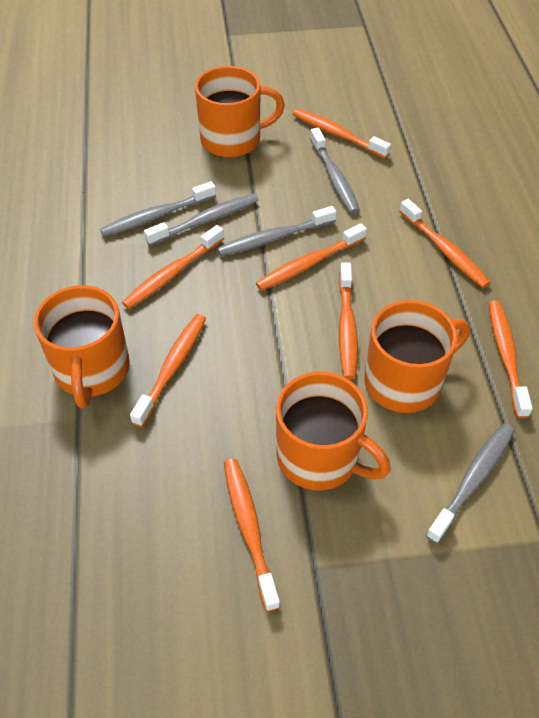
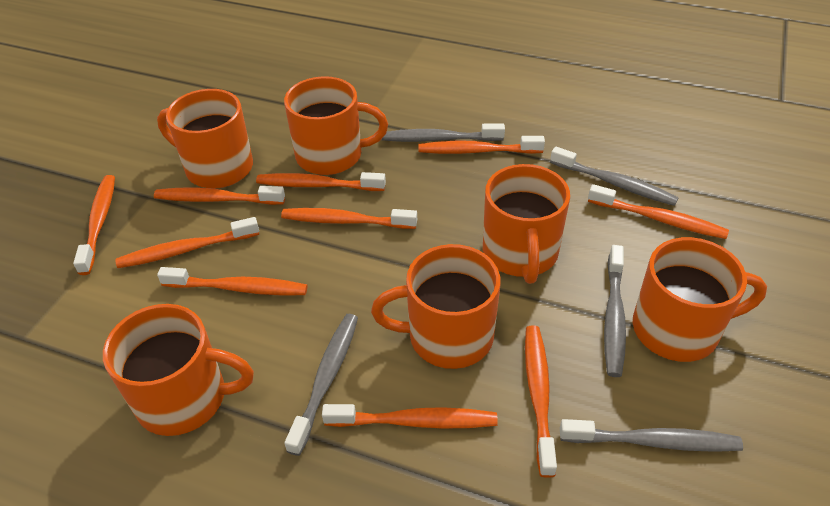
orange mug: [34,285,130,408] [195,66,285,158] [276,372,391,491] [364,300,470,413] = 4 -> [103,304,254,436] [157,89,253,188] [284,76,388,175] [371,244,500,369] [483,164,570,284] [633,237,767,362] = 6
orange toothbrush: [122,225,224,309] [130,314,206,427] [224,459,280,612] [256,223,367,291] [292,109,391,159] [339,263,358,379] [399,199,491,288] [489,301,533,419] = 8 -> [73,175,115,275] [116,217,259,268] [154,186,285,205] [157,267,308,296] [256,172,386,191] [281,208,417,229] [322,404,498,429] [418,136,545,154] [525,326,557,478] [588,184,729,239] = 10

